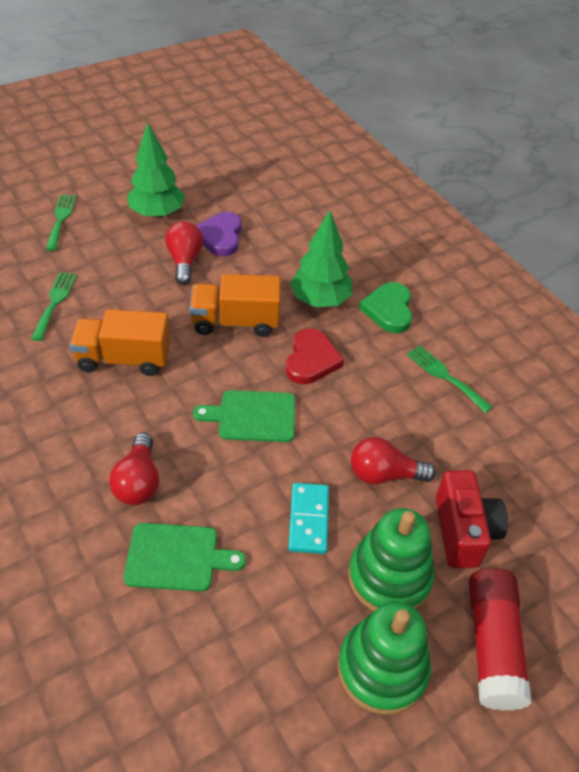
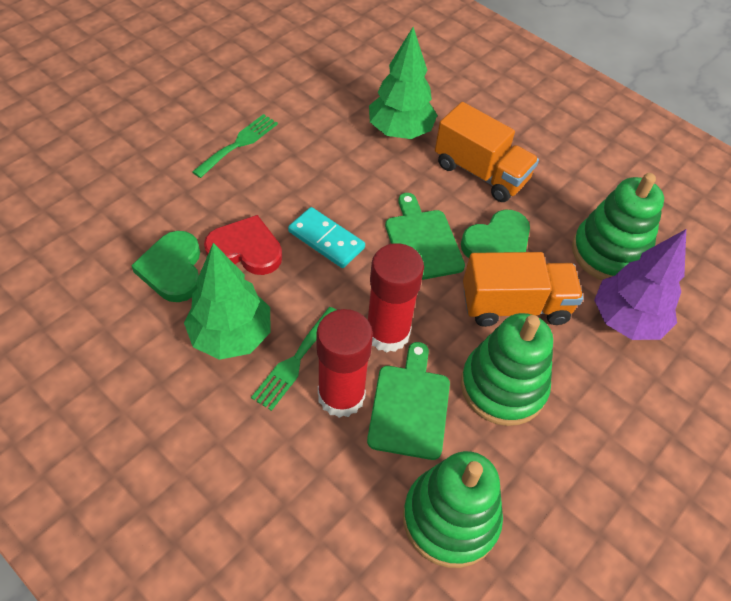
green fork: [31,272,77,341] [46,195,76,251] [407,345,493,413] = 3 -> [192,114,278,178] [251,307,336,411] = 2
green heart: [359,282,412,333] = 1 -> [131,231,200,302] [461,210,530,258] = 2
green stacking toy: [338,601,431,715] [348,508,434,611] = 2 -> [403,451,503,568] [461,313,553,426] [572,173,664,280] = 3
purple heart: [196,212,242,256] = 1 -> none = 0
purple tree: none = 0 -> [594,229,686,340] = 1
red camera: [436,470,508,568] = 1 -> none = 0
red glue stick: [469,568,532,711] = 1 -> [316,309,373,418] [368,243,424,353] = 2
red light bulb: [109,433,159,505] [165,221,203,285] [351,437,436,484] = 3 -> none = 0

